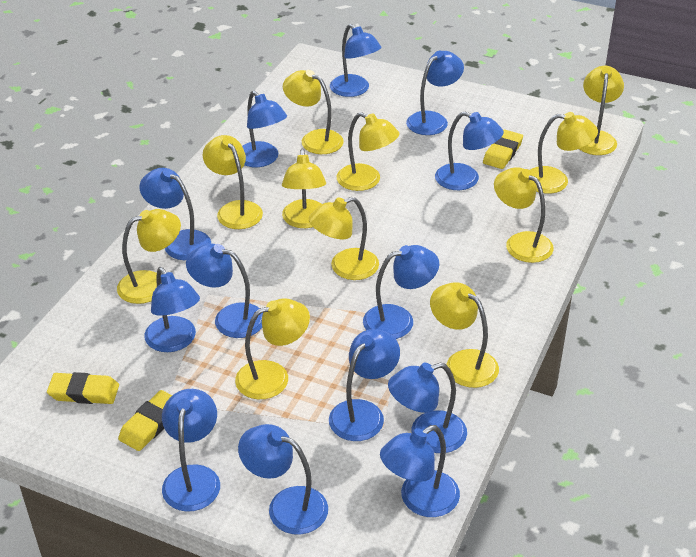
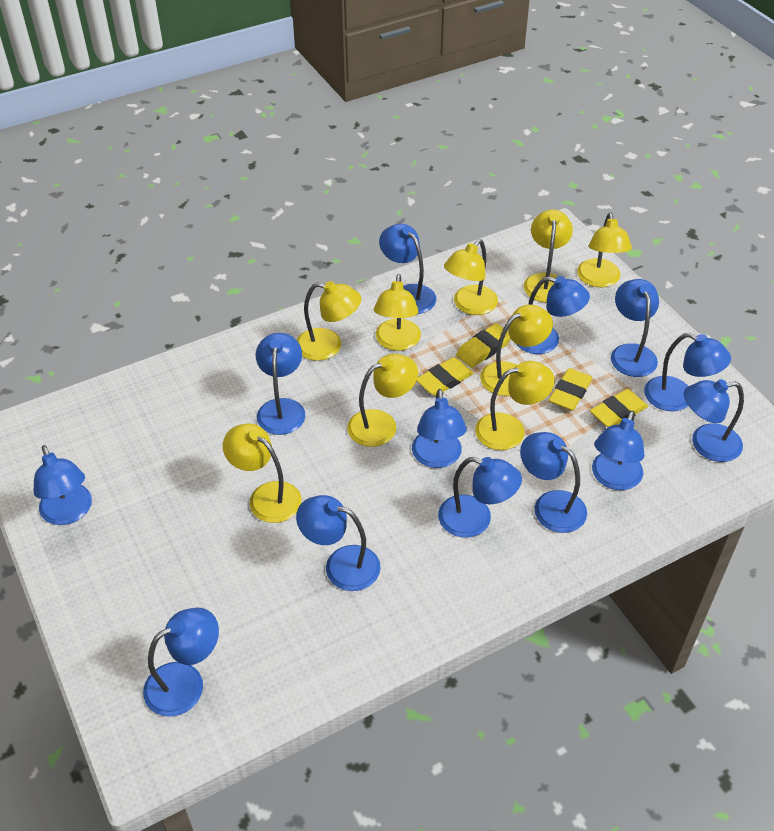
yellow eraser: [47,372,119,404] [118,390,172,451] [483,129,523,169] = 3 -> [417,357,474,396] [456,323,511,368] [549,368,593,411] [590,389,648,427] = 4
yellow lamp: [117,209,181,304] [203,135,263,229] [235,298,310,399] [282,149,326,228] [283,70,344,154] [309,197,379,280] [337,112,400,191] [430,282,499,388] [494,167,554,263] [530,112,598,194] [580,66,624,155] = 11 -> [223,424,302,523] [297,281,361,361] [347,354,418,447] [374,274,421,351] [444,240,498,315] [475,361,555,450] [480,305,553,396] [523,209,573,302] [577,213,632,287] = 9

